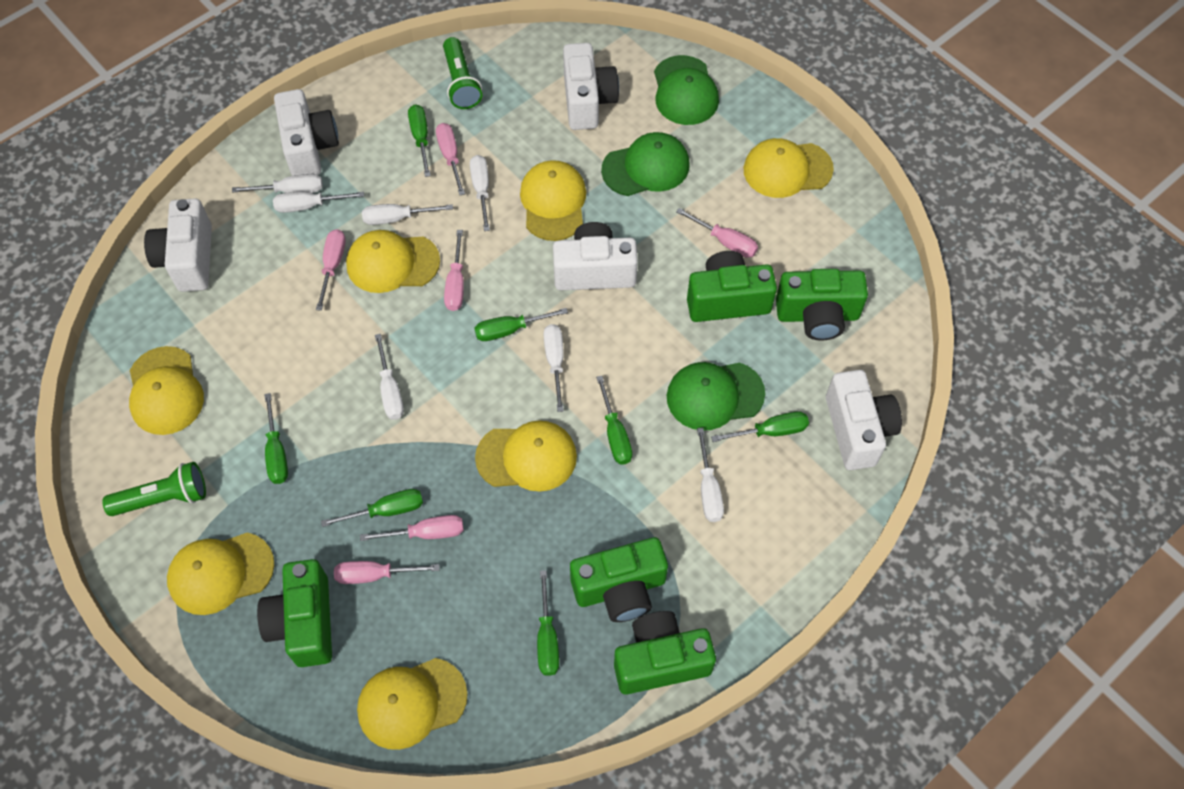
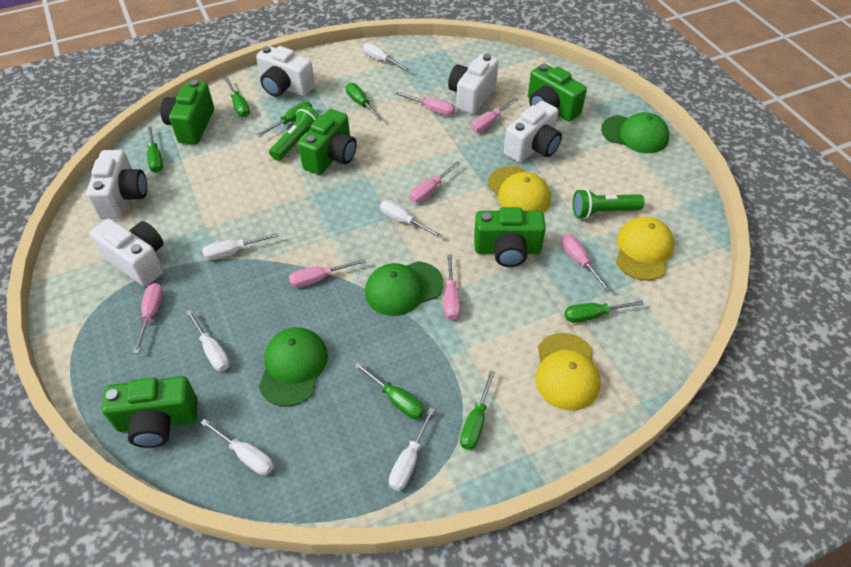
pink screwdriver: [316,229,346,311] [334,561,440,584] [360,515,464,541] [436,123,465,195] [444,230,464,311] [676,208,758,258] = 6 -> [133,283,163,353] [289,258,366,288] [396,92,455,115] [410,161,461,203] [444,254,460,320] [472,98,519,132] [561,234,611,292] = 7
white screwdriver: [232,174,323,193] [273,192,364,213] [362,204,453,225] [375,334,404,420] [470,155,490,231] [544,324,564,412] [697,428,724,522] = 7 -> [186,309,230,371] [200,419,274,475] [202,233,279,260] [363,43,410,71] [380,200,442,238] [389,407,435,491] = 6
yellow cap: [129,346,204,435] [167,532,274,615] [346,230,440,293] [357,658,468,750] [475,420,577,492] [520,160,586,241] [744,138,834,198] = 7 -> [488,166,551,213] [535,333,601,411] [616,217,674,281] = 3

